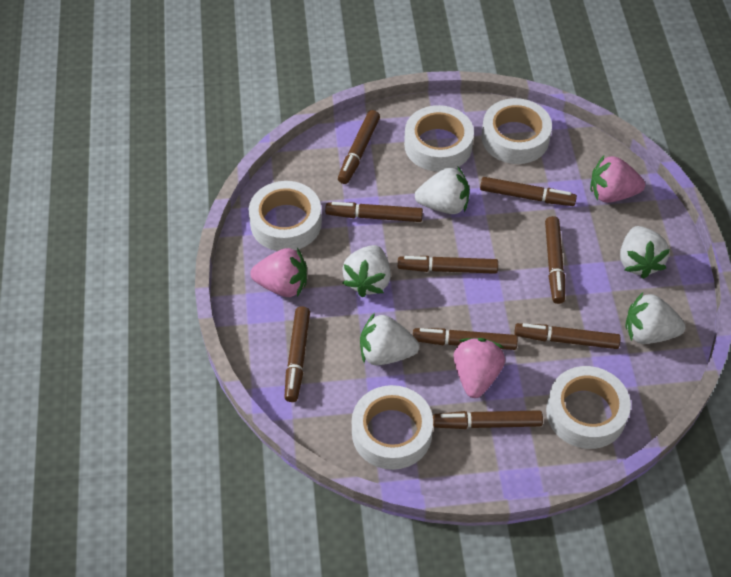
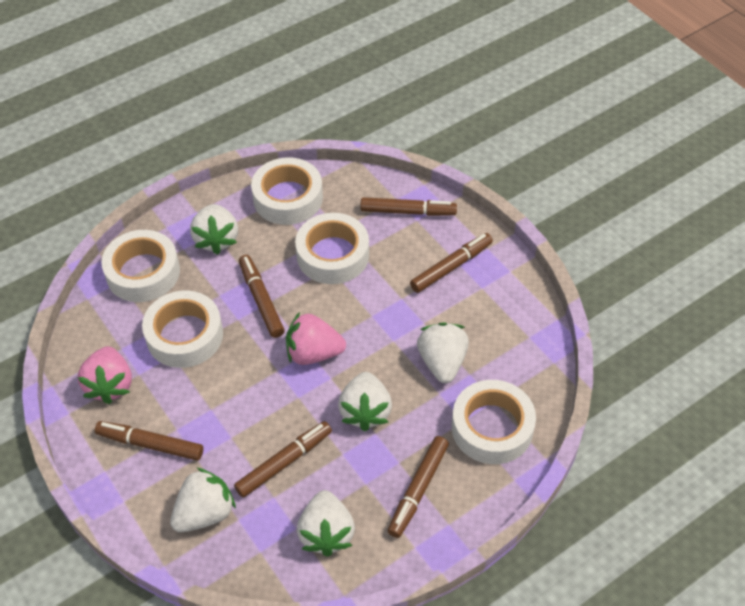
brown marker: [284,306,310,402] [325,202,423,222] [338,110,380,184] [398,256,498,274] [413,328,518,350] [433,410,543,429] [480,177,577,206] [514,323,621,349] [545,216,565,304] = 9 -> [95,421,203,461] [234,421,332,498] [239,255,285,338] [360,197,457,216] [388,436,449,538] [410,233,493,293] = 6
pink strawberry: [250,248,307,297] [453,338,505,398] [590,155,645,203] = 3 -> [78,346,132,404] [286,312,346,365] = 2

